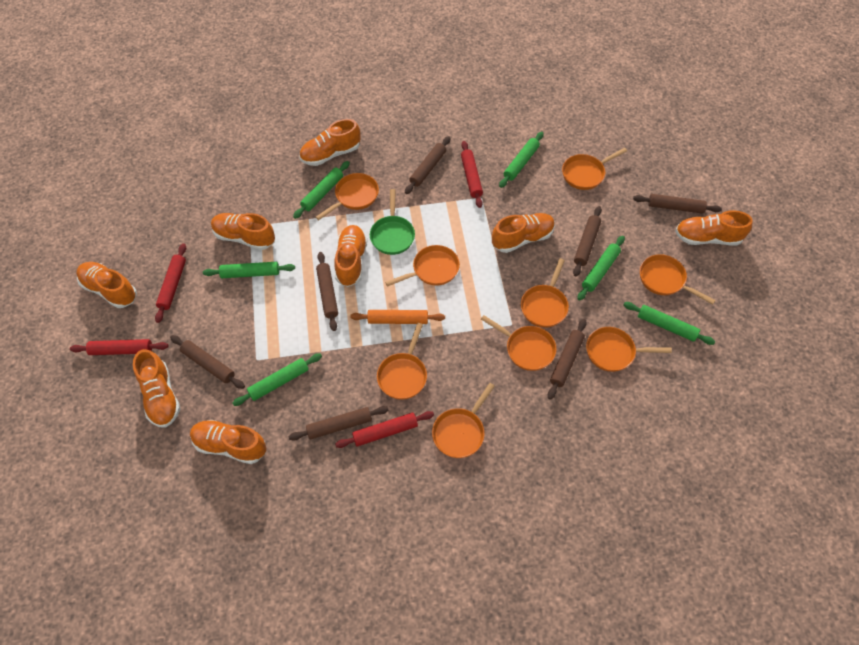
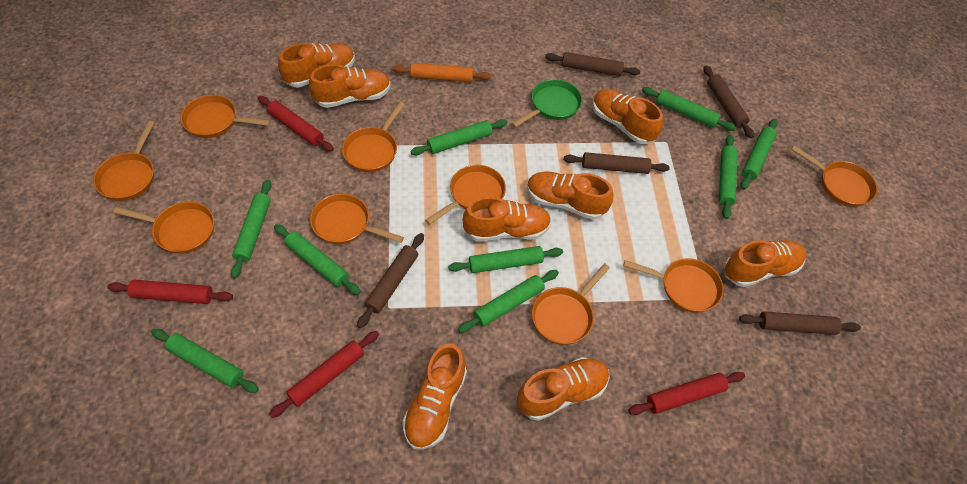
brown rolling pin: [170,335,245,389] [289,406,388,441] [316,252,338,331] [405,136,450,194] [548,319,587,400] [573,206,602,277] [633,194,722,214] = 7 -> [357,233,424,328] [545,52,640,76] [564,152,670,174] [704,65,754,138] [739,311,861,335] = 5
green rolling pin: [203,262,295,278] [233,353,322,406] [293,161,350,219] [499,132,544,188] [577,236,625,301] [623,302,715,345] = 6 -> [151,329,259,393] [231,180,272,279] [274,224,361,295] [410,119,507,155] [448,246,563,273] [458,270,559,333] [642,87,736,131] [719,135,738,219] [740,119,778,190] = 9

